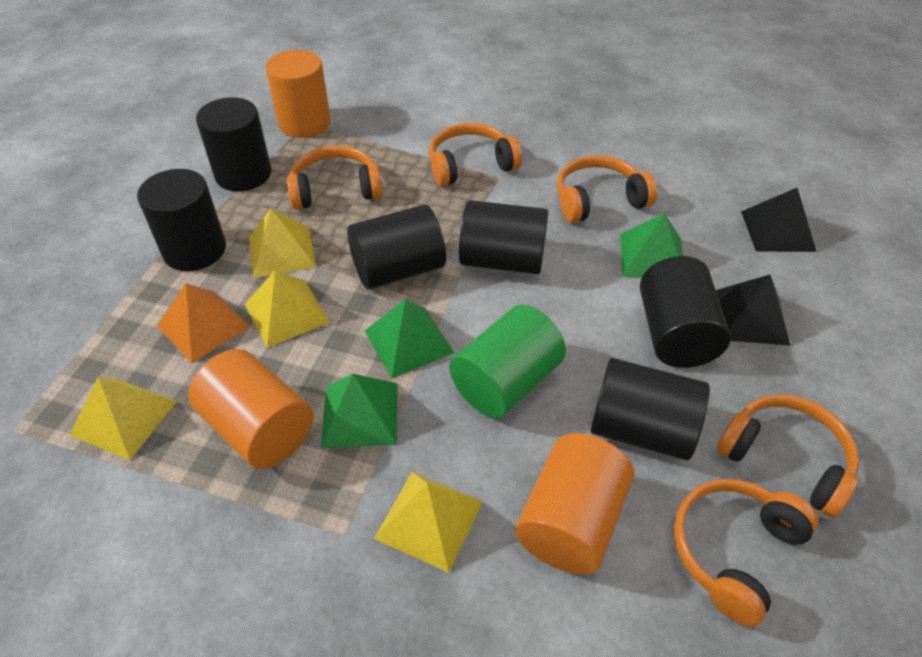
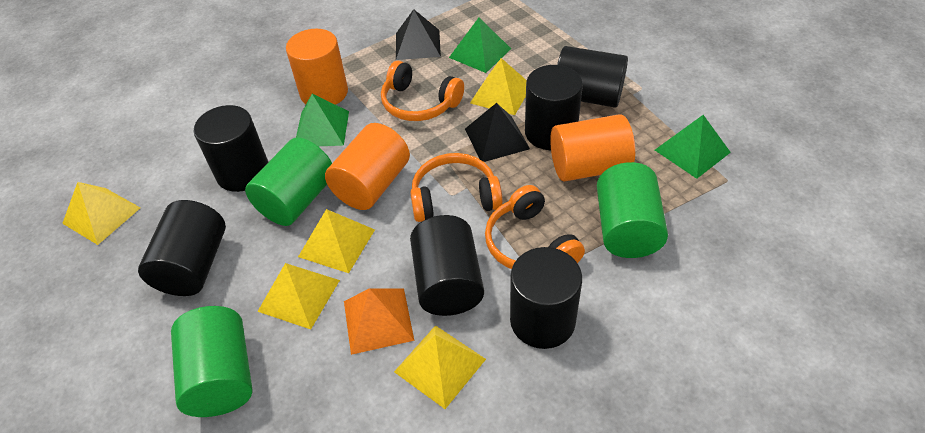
green cylinder: [449,305,566,419] = 1 -> [171,306,253,417] [245,138,332,226] [597,162,668,258] = 3
orange headphones: [287,146,382,210] [429,123,522,186] [557,155,657,223] [673,479,819,627] [717,395,859,518] = 5 -> [381,61,464,121] [410,153,503,222] [485,185,585,269] = 3
yellow pyramid: [69,377,177,460] [245,270,330,348] [249,208,316,278] [374,472,483,573] = 4 -> [62,182,140,245] [257,263,340,329] [298,209,375,273] [394,325,486,409] [470,58,527,115] = 5

